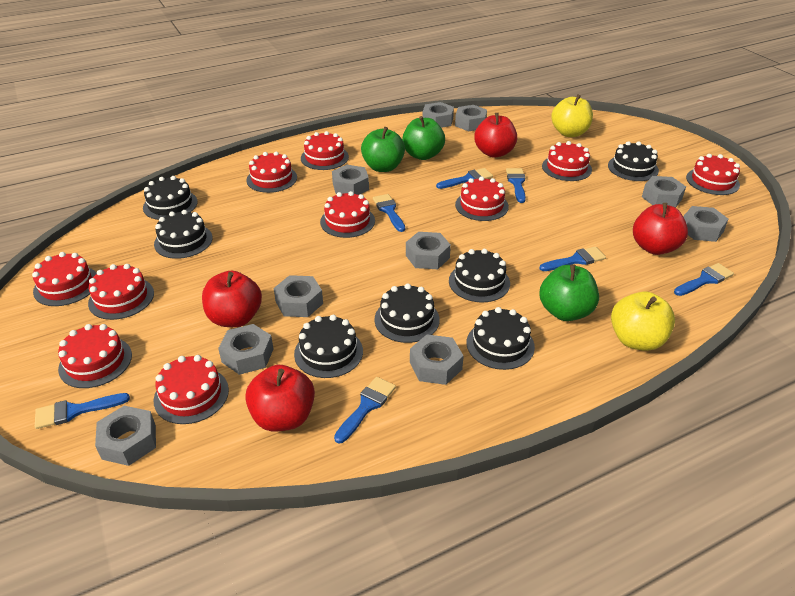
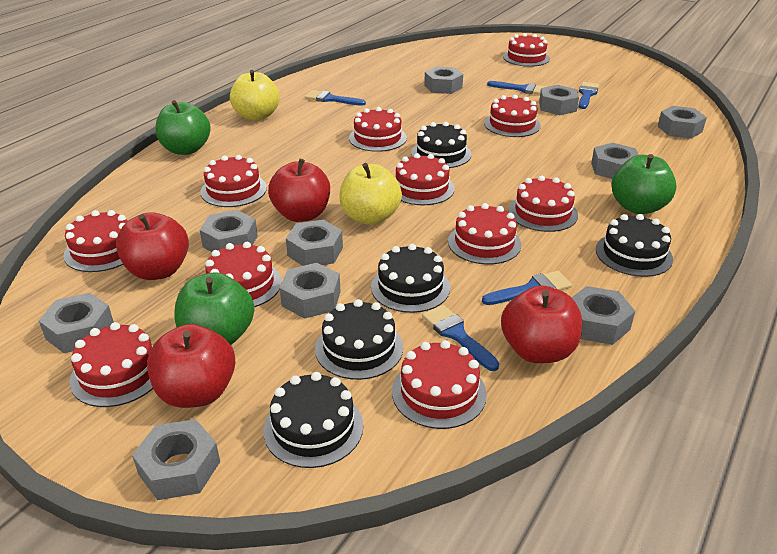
black cake: [143,176,198,220] [154,210,213,259] [294,315,363,378] [374,284,440,343] [449,249,510,303] [466,307,535,370] [608,141,659,181] = 7 -> [263,372,363,468] [315,299,403,380] [371,244,450,313] [411,122,471,168] [596,214,673,277] = 5
blue brush: [35,393,130,429] [334,377,396,444] [373,194,405,232] [436,168,493,189] [506,168,526,203] [539,246,606,271] [674,263,734,296] = 7 -> [305,90,366,106] [422,305,499,371] [482,271,572,305] [487,81,547,95] [578,82,599,109] = 5
red cake: [32,252,97,306] [58,324,132,388] [88,264,154,320] [154,355,229,424] [246,151,297,193] [301,131,349,170] [320,191,375,238] [455,176,509,221] [542,141,592,181] [686,154,740,195] = 10 -> [63,210,128,272] [70,322,153,407] [200,155,267,207] [205,242,282,307] [349,107,407,152] [392,340,487,429] [395,153,455,205] [448,203,521,265] [484,95,541,137] [503,33,550,67] [508,175,578,232] = 11

